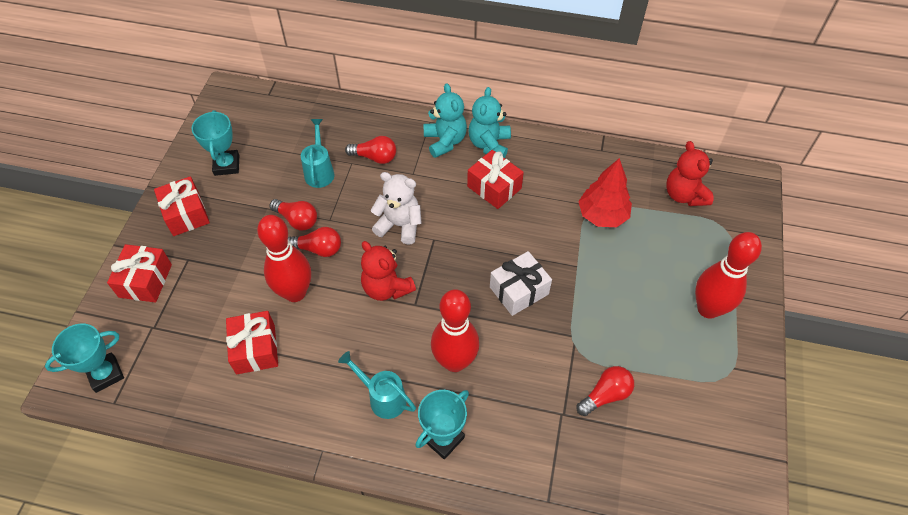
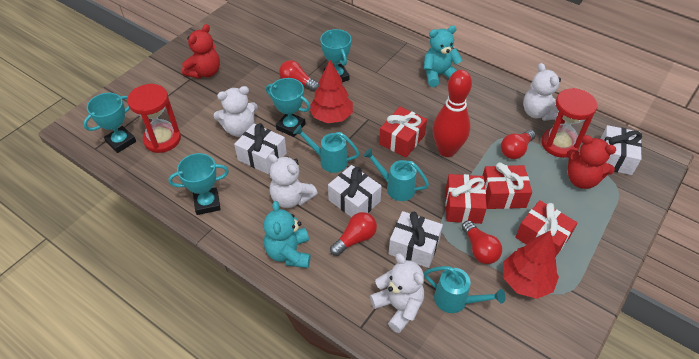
red bowling pin: [257,215,311,302] [431,289,479,372] [695,232,762,319] = 3 -> [433,70,472,157] = 1
red hourglass: none = 0 -> [127,84,181,153] [541,88,597,158] = 2
red tree: [578,158,632,227] = 1 -> [310,60,353,123] [503,231,559,299] = 2
turquoise trophy: [45,324,124,393] [192,110,239,176] [415,390,469,459] = 3 -> [83,93,136,153] [168,153,229,215] [266,78,311,137] [320,29,351,82] = 4
turquoise watering can: [301,119,335,188] [338,351,416,419] = 2 -> [293,125,360,173] [363,148,429,201] [424,266,505,313] = 3
white gift: [490,251,552,316] = 1 -> [234,123,287,174] [328,165,382,217] [389,211,443,268] [601,125,642,175] = 4
white teddy bear: [370,172,422,244] = 1 -> [214,86,258,137] [268,154,318,208] [370,253,424,333] [523,63,561,121] = 4

